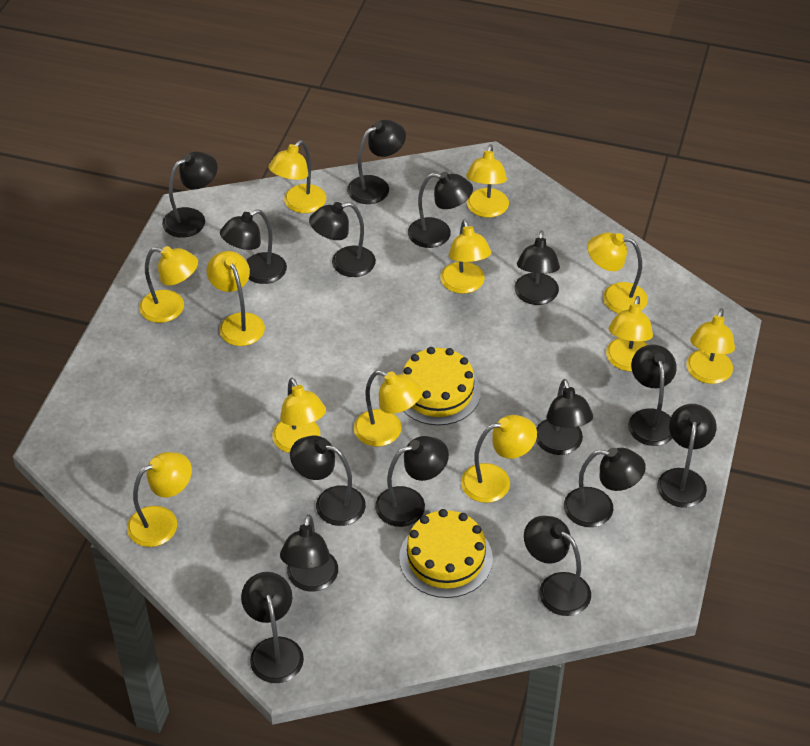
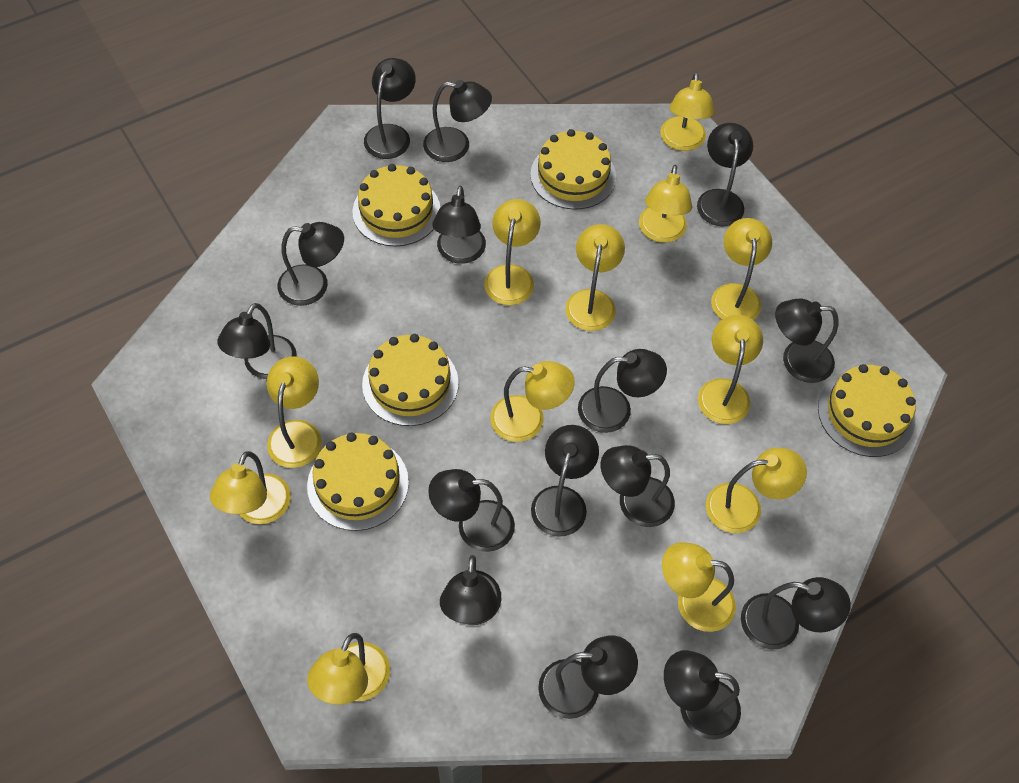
yellow cake: [399,509,493,598] [402,347,481,425] = 2 -> [307,432,409,531] [352,164,440,247] [362,334,459,426] [530,129,616,210] [818,364,916,457] = 5

